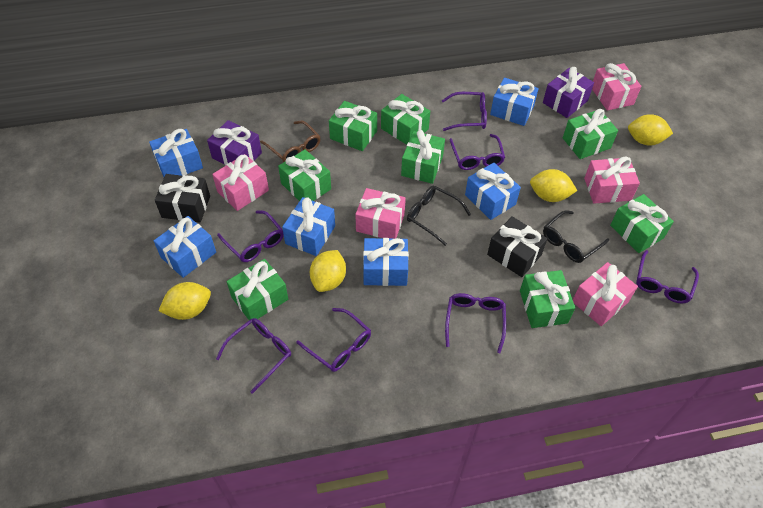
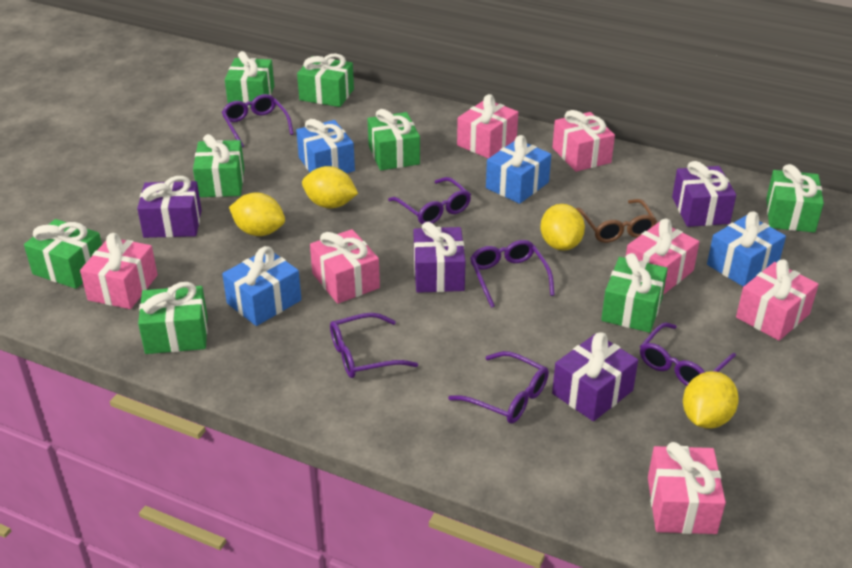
black gift: [155,174,210,223] [487,216,547,277] = 2 -> none = 0
black glasses: [407,186,471,246] [543,210,609,263] = 2 -> none = 0
blue gift: [149,129,203,177] [154,216,216,278] [282,197,335,256] [363,238,409,286] [465,163,521,220] [490,78,539,126] = 6 -> [222,246,301,326] [296,119,355,173] [486,135,551,204] [707,211,786,287] = 4
pink gift: [212,154,269,211] [355,188,406,239] [573,262,638,326] [584,156,640,204] [592,63,641,111] = 5 -> [80,233,158,309] [310,229,380,304] [457,94,518,158] [552,110,615,172] [626,219,699,295] [648,442,726,534] [736,260,819,341] = 7
purple gift: [207,120,262,166] [543,67,594,118] = 2 -> [137,176,202,238] [414,222,466,293] [552,332,638,421] [672,161,736,227] = 4
purple glasses: [216,318,291,394] [217,210,284,262] [296,308,371,372] [442,92,487,131] [445,293,506,353] [449,134,505,170] [636,250,699,303] = 7 -> [222,94,294,147] [330,313,418,378] [388,177,471,224] [448,351,549,423] [470,240,555,308] [640,323,736,386] = 6

